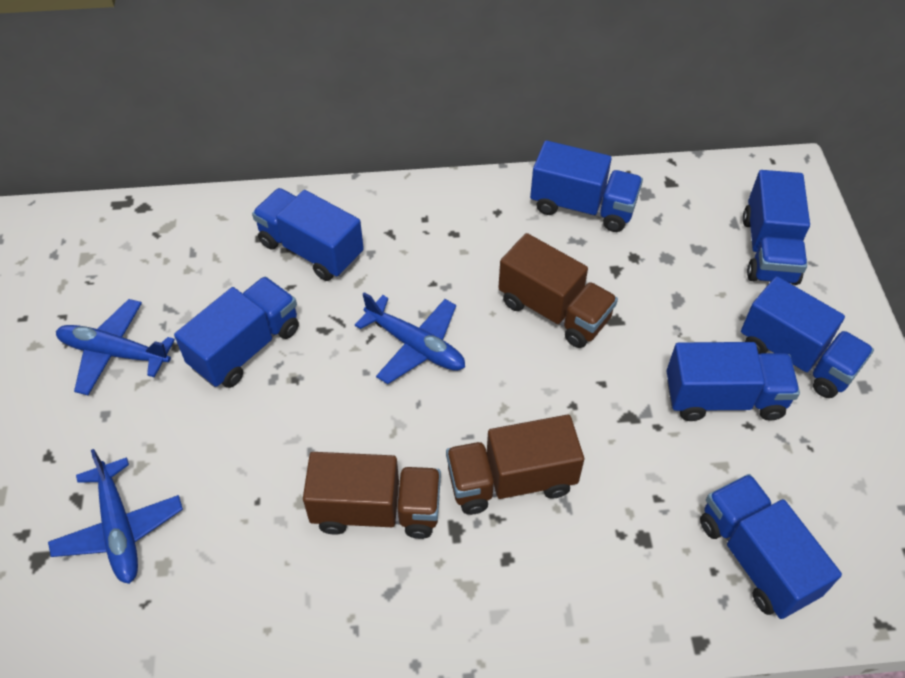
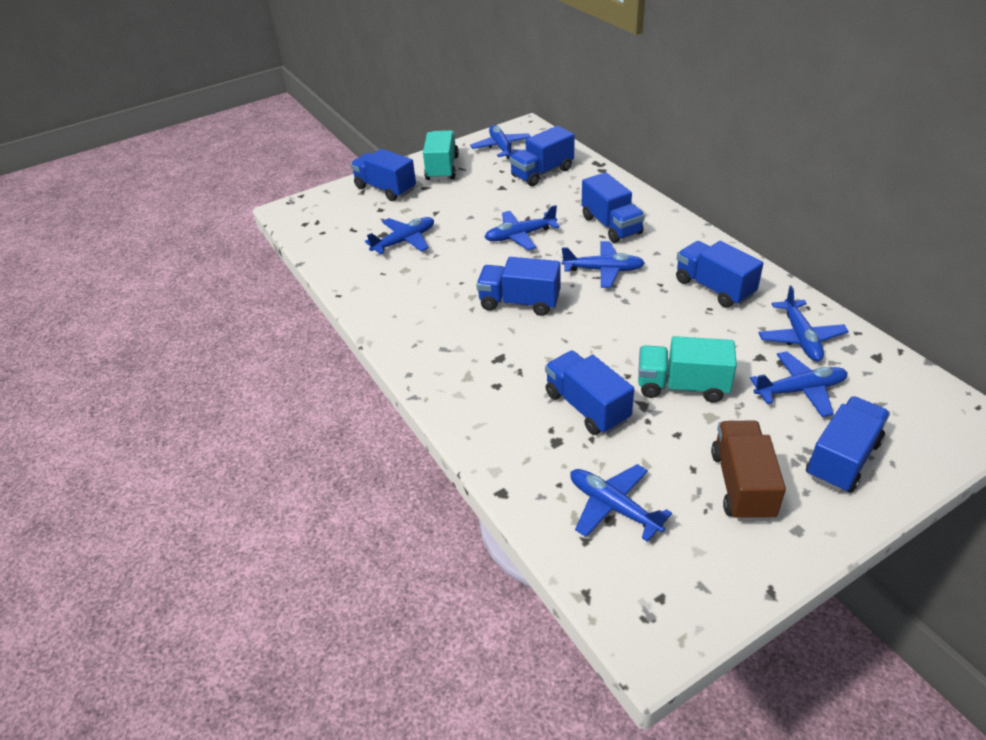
blue plane: [48,449,183,584] [56,299,175,395] [355,292,465,384] = 3 -> [365,217,434,254] [470,125,531,159] [484,205,560,250] [562,241,645,288] [570,464,672,542] [750,351,848,417] [758,285,849,361] = 7
brown truck: [303,452,441,539] [446,415,584,515] [498,233,618,348] = 3 -> [711,420,786,521] = 1
turquoise truck: none = 0 -> [423,130,459,180] [638,336,737,403] = 2

